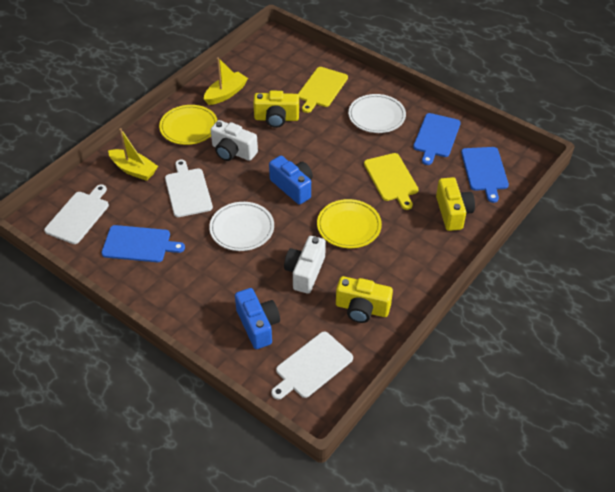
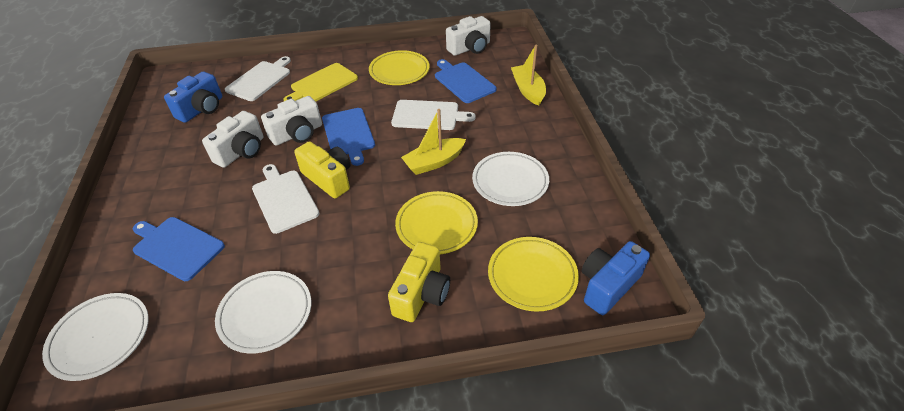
white camera: [211,120,258,161] [284,236,326,294] = 2 -> [202,111,263,168] [261,96,322,146] [446,16,491,56] = 3
white plate: [209,202,274,251] [348,94,406,133] = 2 -> [42,293,149,381] [215,271,311,353] [472,152,549,206] = 3
yellow camera: [253,91,299,128] [336,276,393,323] [436,177,475,231] = 3 -> [294,141,350,199] [388,242,450,322] = 2
yellow cutting board: [298,67,348,113] [364,153,419,210] = 2 -> [283,63,358,102] = 1
yellow plate: [159,105,218,145] [317,199,382,248] = 2 -> [369,50,430,85] [395,191,478,254] [488,237,579,312] = 3

